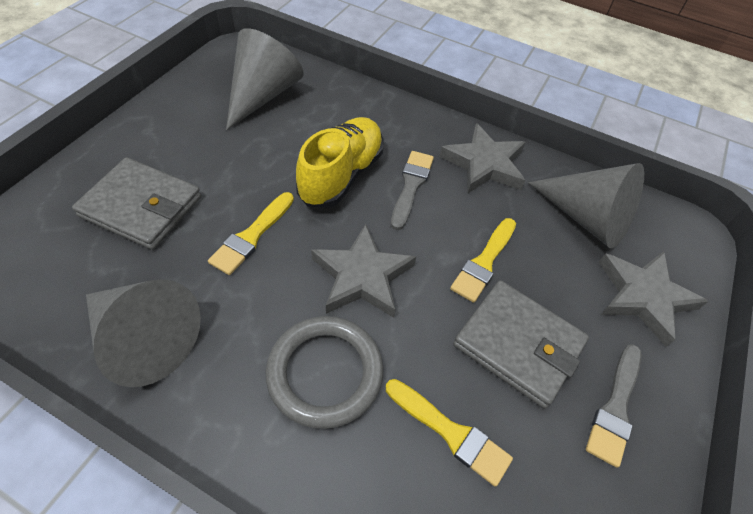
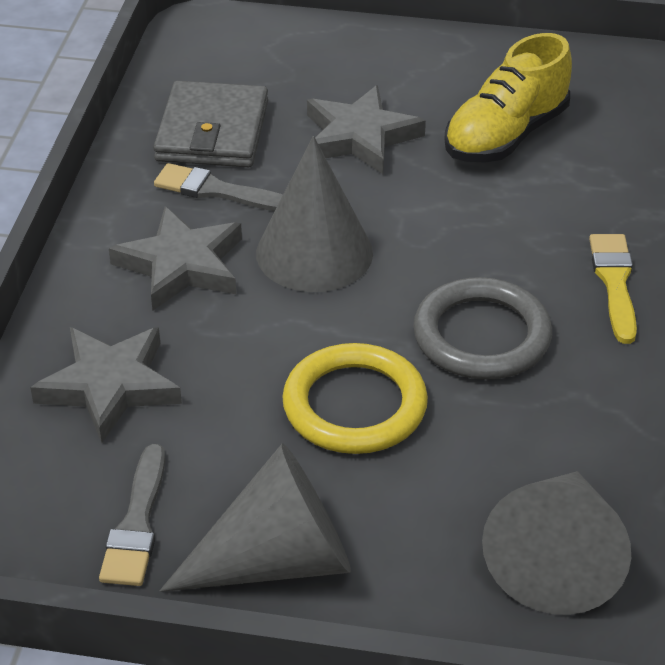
grey wallet: [72,157,201,250] [453,280,589,408] = 2 -> [153,81,268,167] = 1
yellow brush: [208,192,294,275] [386,379,513,487] [450,218,516,303] = 3 -> [589,234,637,344] = 1
yellow ring: none = 0 -> [282,343,428,454] = 1

